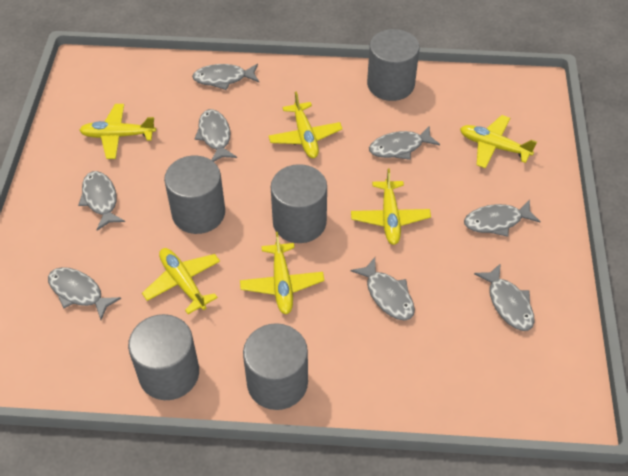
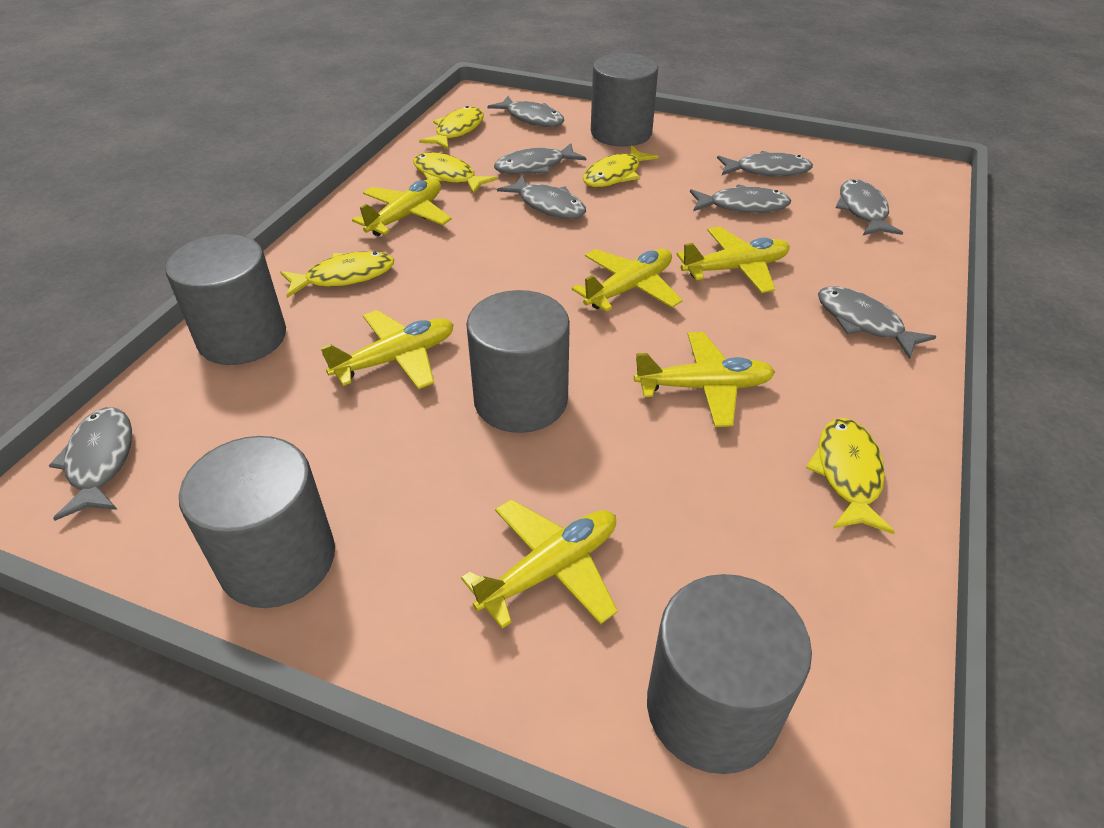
yellow fish: none = 0 -> [280,251,394,298] [413,152,498,194] [419,106,484,149] [583,145,659,187] [806,418,895,534] = 5

